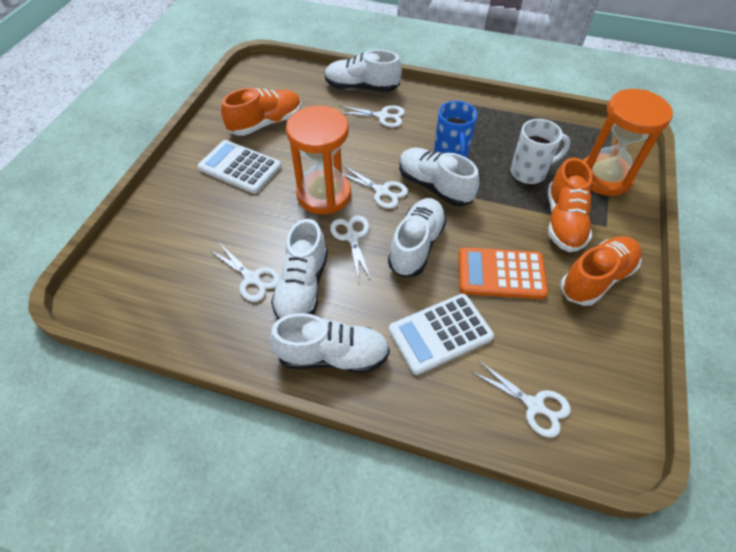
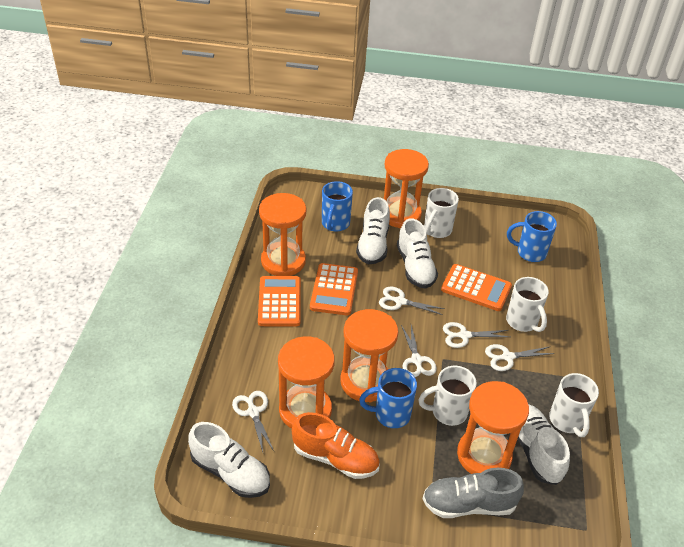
blue mug: [434,101,477,158] = 1 -> [322,181,353,232] [359,368,417,428] [507,211,557,262] = 3
grey shoe: none = 0 -> [422,468,524,518] = 1
orange calculator: [459,247,548,299] = 1 -> [258,276,301,326] [310,263,358,315] [441,264,512,311] = 3
orange hourglass: [286,106,351,214] [583,89,673,196] = 2 -> [259,193,306,276] [278,336,335,429] [340,309,398,402] [384,149,429,228] [457,381,529,474] = 5
orange shoe: [221,88,302,136] [548,158,592,252] [561,236,642,306] = 3 -> [292,412,380,479] = 1
white calculator: [198,140,281,194] [389,294,494,375] = 2 -> none = 0
white mug: [510,119,570,184] = 1 -> [418,366,477,426] [424,188,459,238] [506,277,549,332] [549,373,599,437] = 4
white shoe: [269,313,390,373] [271,219,328,319] [325,50,402,92] [388,198,447,277] [399,148,479,206] = 5 -> [188,422,270,498] [356,197,390,264] [397,218,438,289] [517,404,570,485] = 4

